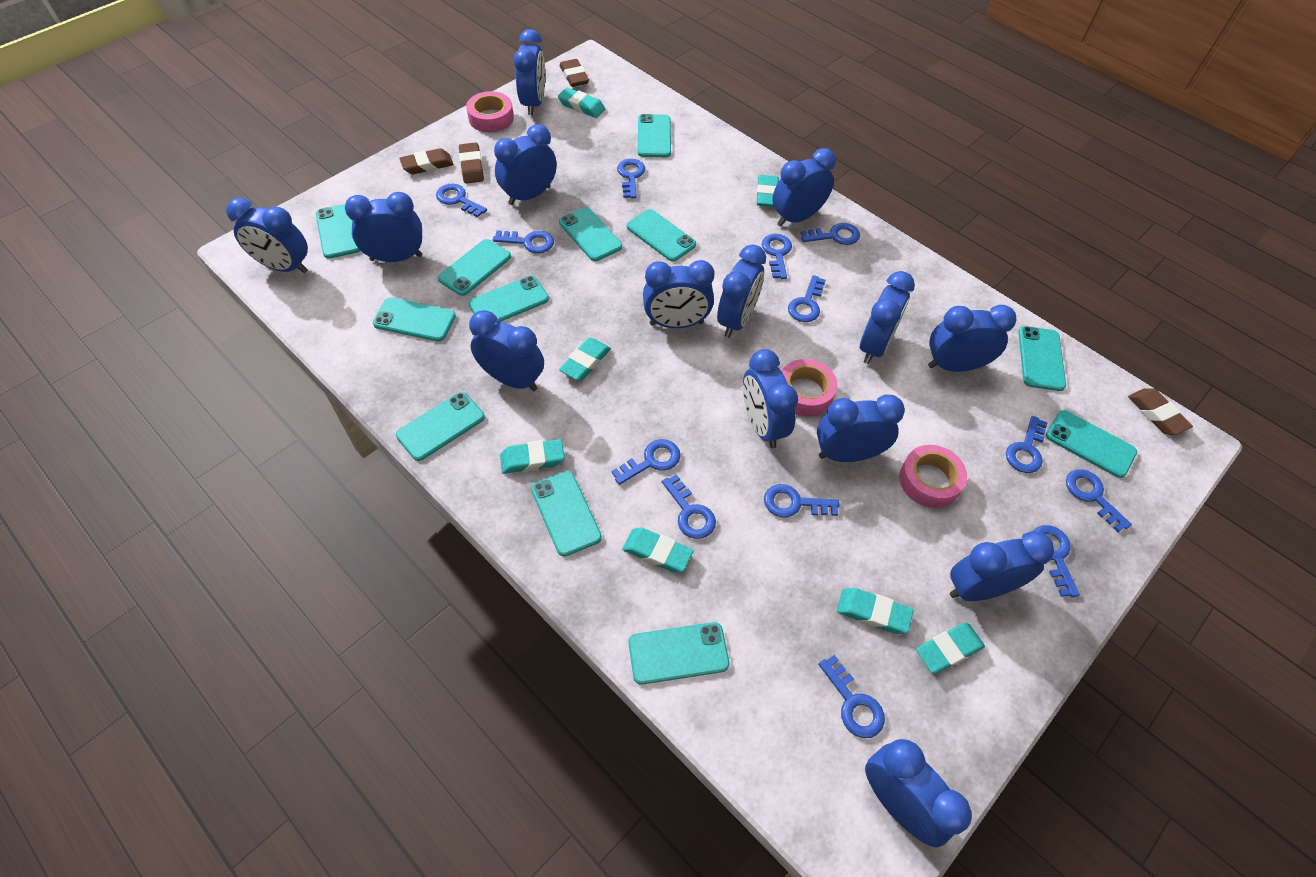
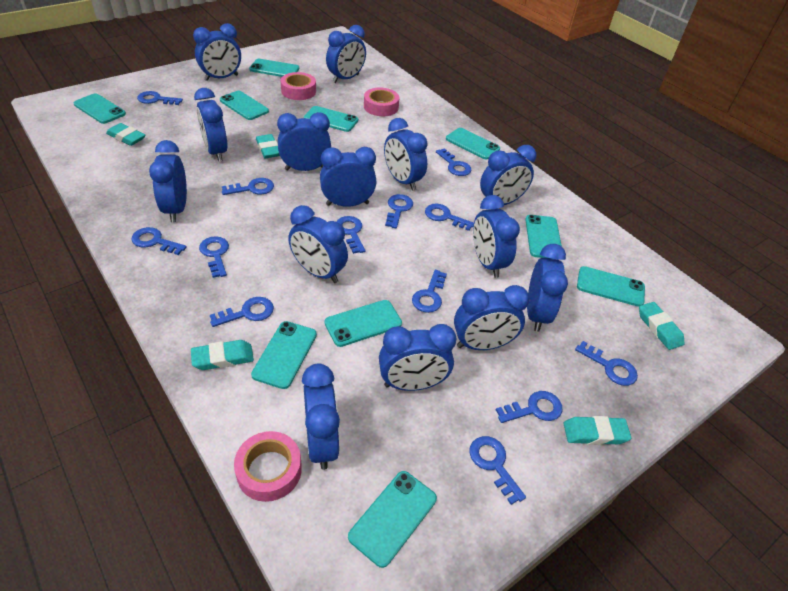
brown eraser: [399,148,454,174] [459,143,484,184] [560,59,589,87] [1128,388,1193,435] = 4 -> none = 0
turquoise eraser: [500,439,564,474] [558,87,605,118] [559,338,611,381] [622,527,693,573] [757,175,779,207] [837,588,913,634] [916,623,985,674] = 7 -> [106,123,145,146] [191,340,254,370] [256,134,280,158] [564,416,631,445] [639,302,684,350] = 5
turquoise phone: [316,204,361,259] [373,297,456,341] [396,392,485,461] [438,239,511,296] [468,276,549,321] [531,471,602,557] [559,207,622,261] [627,209,696,261] [629,622,730,685] [638,114,671,157] [1018,326,1066,391] [1046,410,1137,478] = 12 -> [73,93,126,124] [220,91,269,120] [249,59,299,77] [251,321,317,389] [304,106,358,132] [325,300,402,347] [348,471,437,568] [446,128,500,159] [525,215,562,259] [577,266,645,307] = 10

